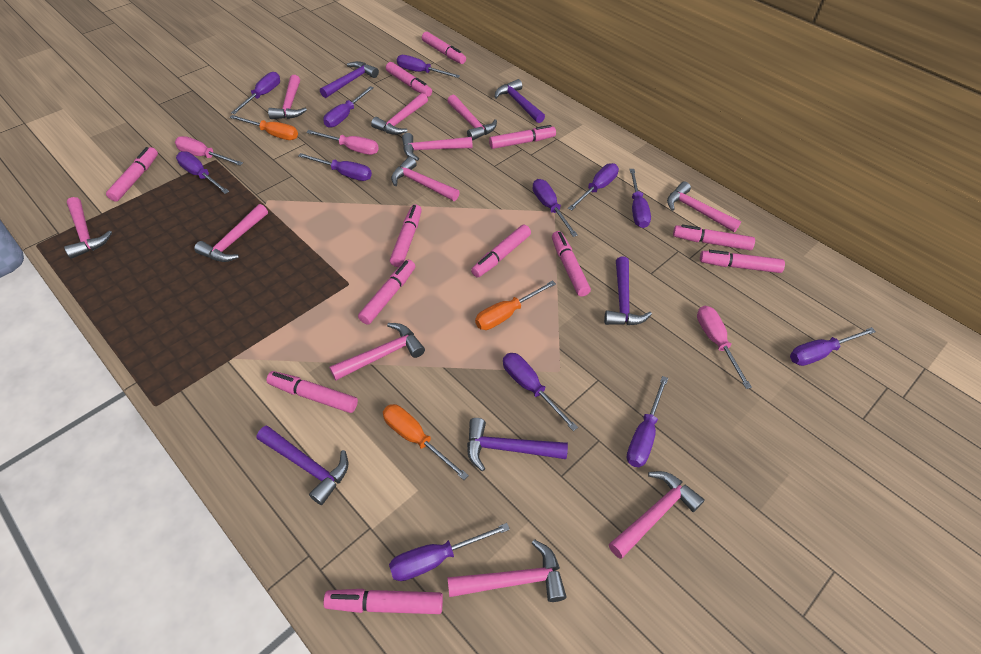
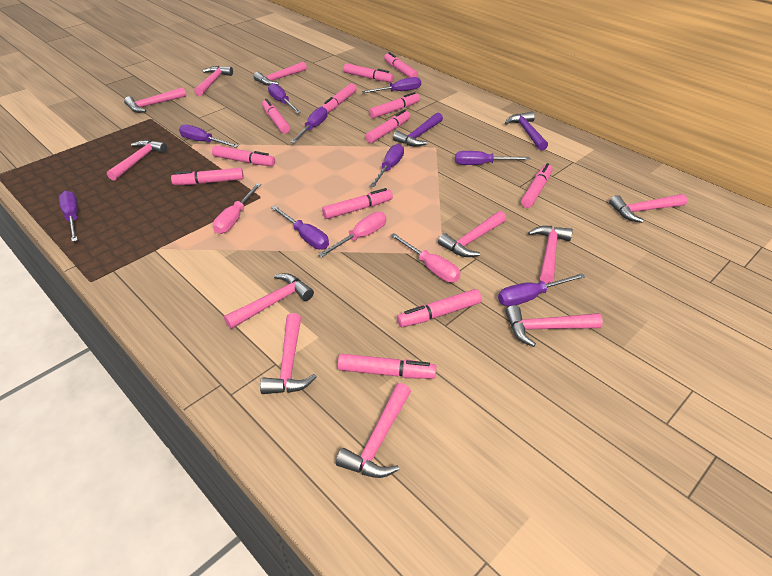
orange screwdriver: [229,115,298,140] [383,404,469,480] [475,280,556,330] = 3 -> none = 0
purple hammer: [257,425,348,505] [320,61,379,98] [467,418,568,471] [495,79,545,123] [604,256,652,325] = 5 -> [393,113,443,146] [505,111,548,151] = 2
purple screwdriver: [176,151,229,194] [231,72,280,114] [298,153,372,181] [323,86,374,128] [389,523,510,581] [397,55,460,78] [503,353,578,431] [533,179,578,237] [568,163,619,210] [626,376,668,467] [629,169,651,228] [790,327,876,366] = 12 -> [59,191,78,242] [179,124,239,148] [268,83,301,113] [271,205,329,249] [291,107,328,143] [362,77,421,93] [370,144,404,187] [455,151,530,165] [498,273,585,306] = 9

